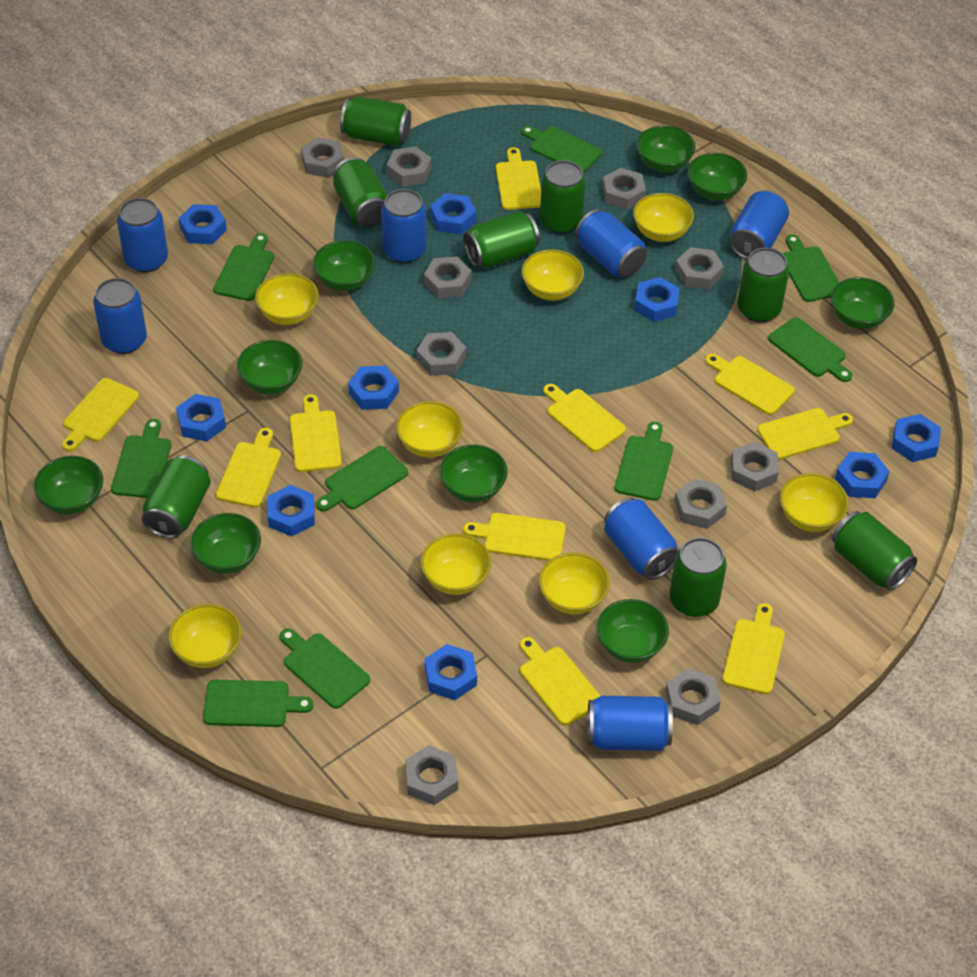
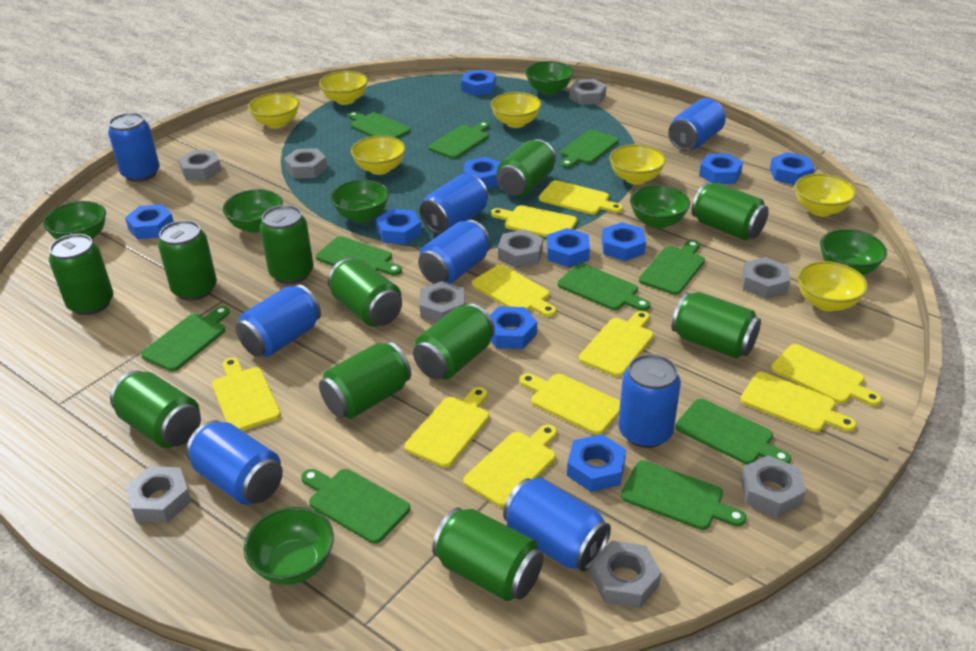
blue can: [93,278,147,354] [117,198,168,273] [381,189,427,263] [575,209,647,277] [587,696,673,751] [604,498,678,580] [730,190,789,259] = 7 -> [108,113,160,182] [186,420,283,505] [235,284,321,357] [418,220,491,284] [420,174,488,234] [503,477,611,572] [618,354,681,448] [668,98,725,151] = 8
blue nut: [176,394,226,441] [179,204,227,244] [267,485,315,537] [348,366,399,410] [425,644,477,700] [430,193,476,234] [634,277,680,322] [835,452,890,498] [892,414,941,462] = 9 -> [125,204,174,239] [376,209,422,244] [461,70,496,96] [463,157,501,188] [490,307,537,349] [547,228,590,267] [567,434,626,492] [602,222,646,261] [699,153,743,184] [770,152,814,185] = 10
green bowl: [34,456,103,514] [190,513,261,574] [237,340,302,394] [313,240,375,291] [439,445,508,503] [596,599,669,663] [636,125,695,172] [688,153,747,200] [831,277,895,329] = 9 -> [43,201,106,240] [223,189,283,233] [244,507,334,585] [330,180,389,222] [525,61,573,95] [630,185,690,229] [820,229,887,275] = 7
green can: [142,455,210,539] [333,157,387,227] [340,96,411,146] [463,211,540,268] [540,160,586,234] [670,538,727,617] [737,247,789,323] [832,511,917,590] = 8 -> [49,234,114,315] [110,371,201,448] [158,220,217,301] [260,205,314,284] [319,342,411,419] [328,258,402,327] [413,303,495,380] [432,507,544,601] [497,139,556,197] [672,292,761,359] [691,183,769,240] = 11
green cutting board: [111,419,171,498] [203,680,313,727] [213,233,274,301] [280,628,370,709] [316,446,408,512] [521,126,602,173] [615,422,673,501] [768,317,852,382] [782,235,839,302] = 9 -> [141,306,230,371] [301,469,410,544] [316,236,402,276] [348,111,411,139] [428,122,490,159] [558,263,650,311] [560,130,619,168] [621,460,746,530] [639,240,705,295] [675,399,791,465] = 10
grey nut: [301,137,344,178] [387,146,431,187] [405,745,458,805] [417,332,466,376] [424,257,472,299] [602,168,646,210] [665,668,721,725] [674,478,727,529] [675,247,724,290] [731,441,779,492] = 10 -> [125,466,192,523] [179,150,222,180] [284,148,327,179] [420,281,465,323] [498,229,543,268] [569,79,607,105] [590,541,662,608] [741,455,806,517] [742,257,790,299] = 9
yellow bowl: [169,604,242,668] [255,273,319,325] [396,401,463,458] [421,533,491,595] [522,250,584,300] [539,553,610,614] [633,193,694,242] [780,473,849,532] = 8 -> [248,93,299,128] [319,71,368,105] [351,136,406,175] [491,92,542,128] [610,144,666,185] [795,174,856,216] [798,261,868,312] = 7

